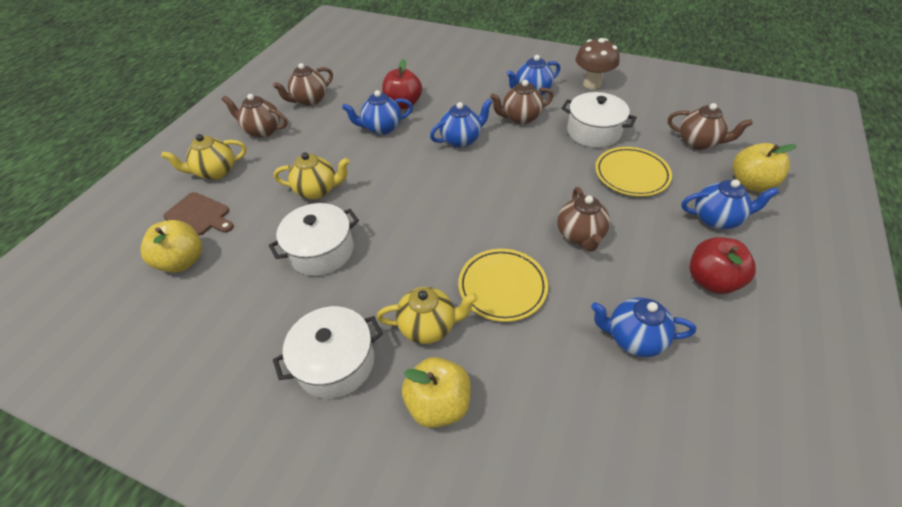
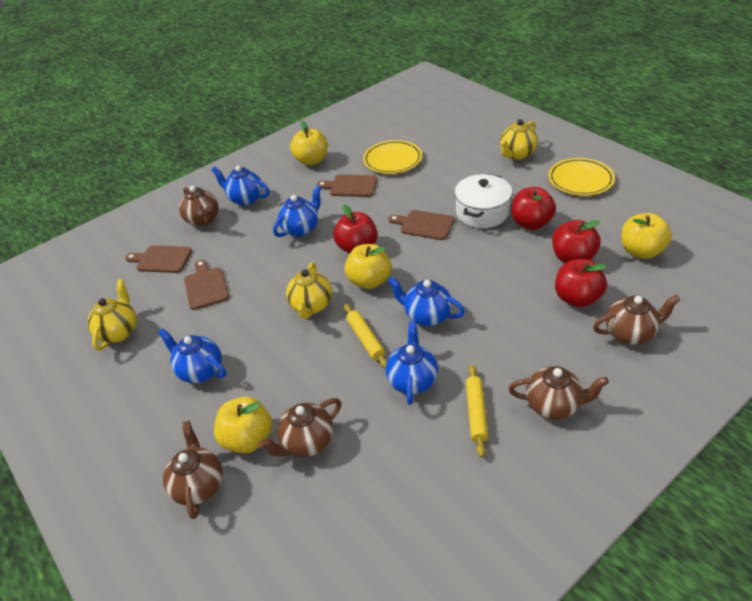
brown cutting board: [163,192,234,235] = 1 -> [125,245,192,273] [184,260,229,310] [317,175,377,197] [388,210,455,240] = 4
brown mushroom: [576,38,620,89] = 1 -> none = 0
red apple: [382,59,422,109] [690,237,756,294] = 2 -> [333,204,377,253] [511,187,556,230] [552,220,601,263] [555,259,607,307] = 4
white pot: [269,203,359,276] [273,306,383,399] [561,92,637,148] = 3 -> [454,174,512,228] = 1
yellow apple: [141,220,202,273] [402,357,471,428] [733,143,797,192] = 3 -> [214,397,272,453] [290,121,327,166] [345,244,391,289] [622,213,672,259] = 4
yellow rolling pin: none = 0 -> [344,304,387,369] [466,365,488,458] = 2

